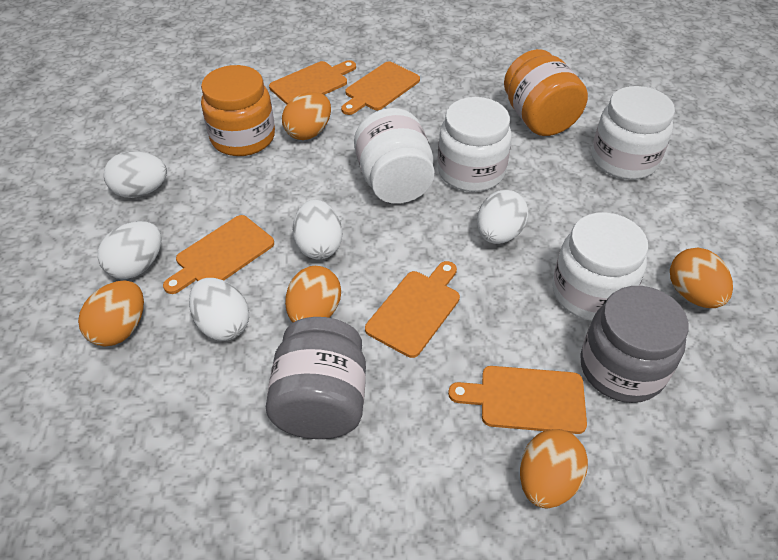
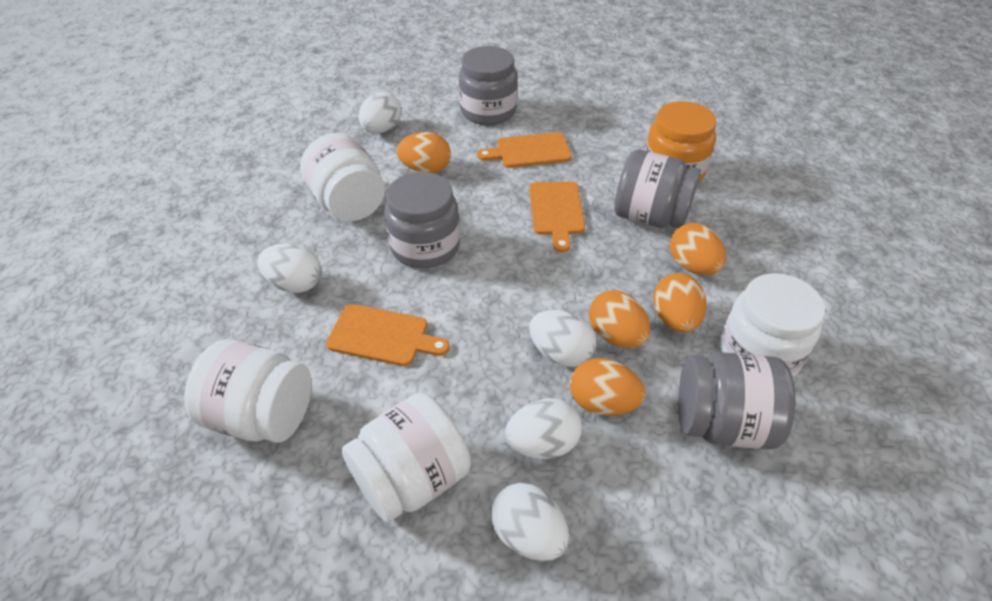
grey jar: [266,317,366,439] [580,286,688,403] = 2 -> [385,172,460,268] [459,46,518,125] [614,150,701,228] [678,352,795,449] = 4
orange cutting board: [163,215,274,294] [269,60,356,105] [341,61,420,115] [365,261,460,358] [448,366,587,434] = 5 -> [326,304,450,366] [477,132,572,168] [530,181,585,253] = 3
orange jar: [201,65,275,156] [504,49,588,136] = 2 -> [645,101,717,183] = 1

